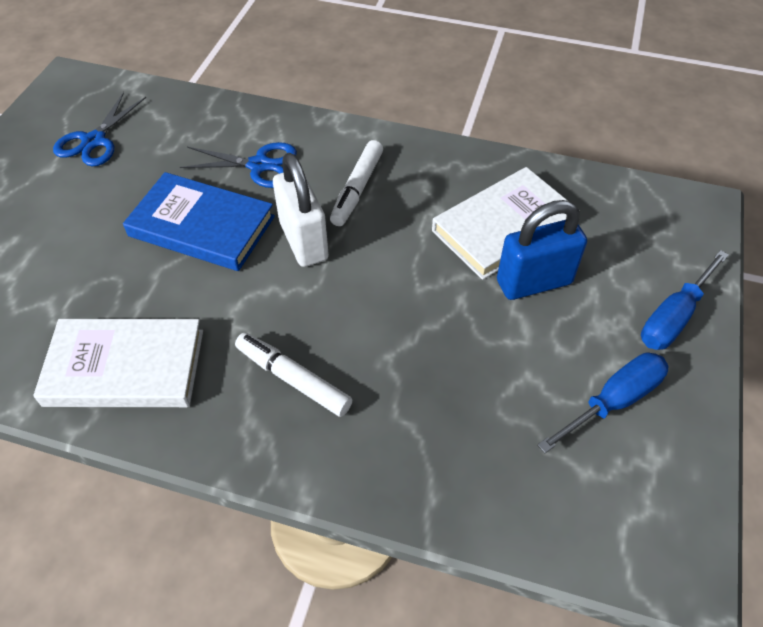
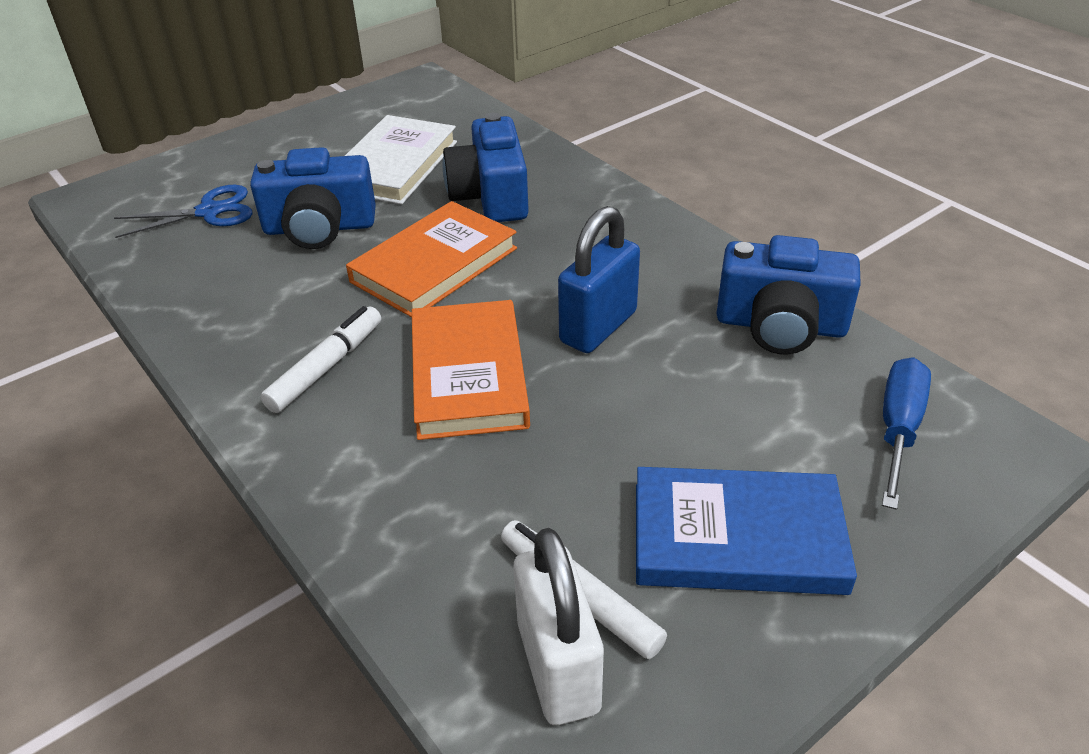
blue camera: none = 0 -> [250,147,376,249] [442,113,529,222] [716,235,861,355] = 3
blue scissors: [53,92,146,166] [180,142,297,188] = 2 -> [114,185,253,238] = 1
blue screwdriver: [537,353,668,453] [641,250,729,350] = 2 -> [882,357,931,510] = 1
orange book: none = 0 -> [346,201,517,317] [412,300,530,440] = 2
white book: [33,319,203,407] [432,167,580,280] = 2 -> [345,115,457,204] = 1

